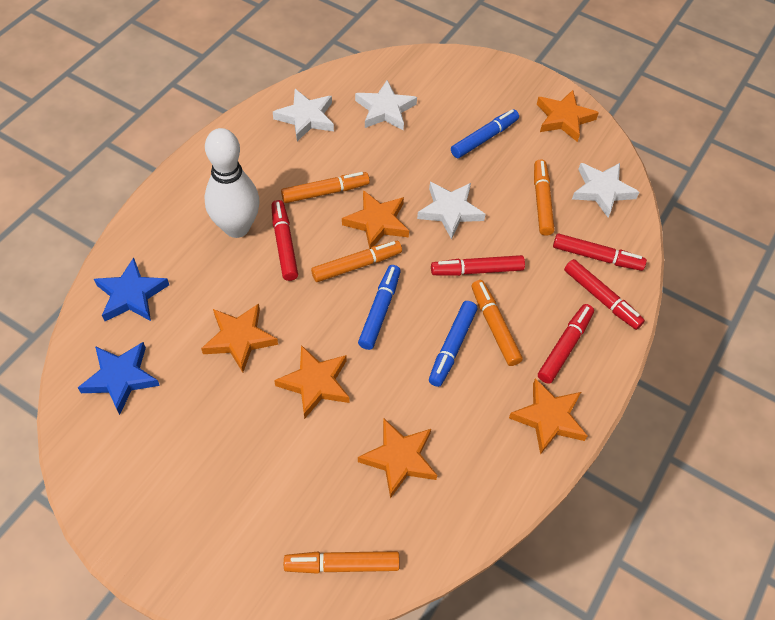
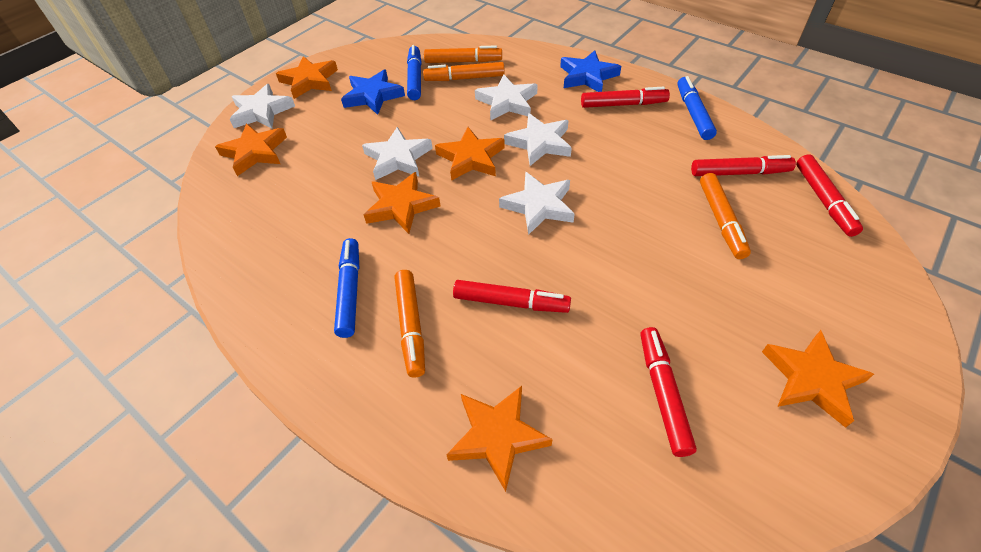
orange marker: [281,172,370,203] [284,551,400,574] [311,241,402,282] [472,280,523,366] [534,159,555,236] = 5 -> [395,270,425,378] [423,62,505,81] [424,45,502,63] [700,173,751,259] = 4
white bowling pin: [204,128,260,238] = 1 -> none = 0
white star: [273,89,334,141] [355,80,417,130] [417,182,486,240] [572,163,639,218] = 4 -> [230,84,295,129] [362,127,433,180] [475,75,538,121] [499,172,575,235] [504,113,572,166] = 5

